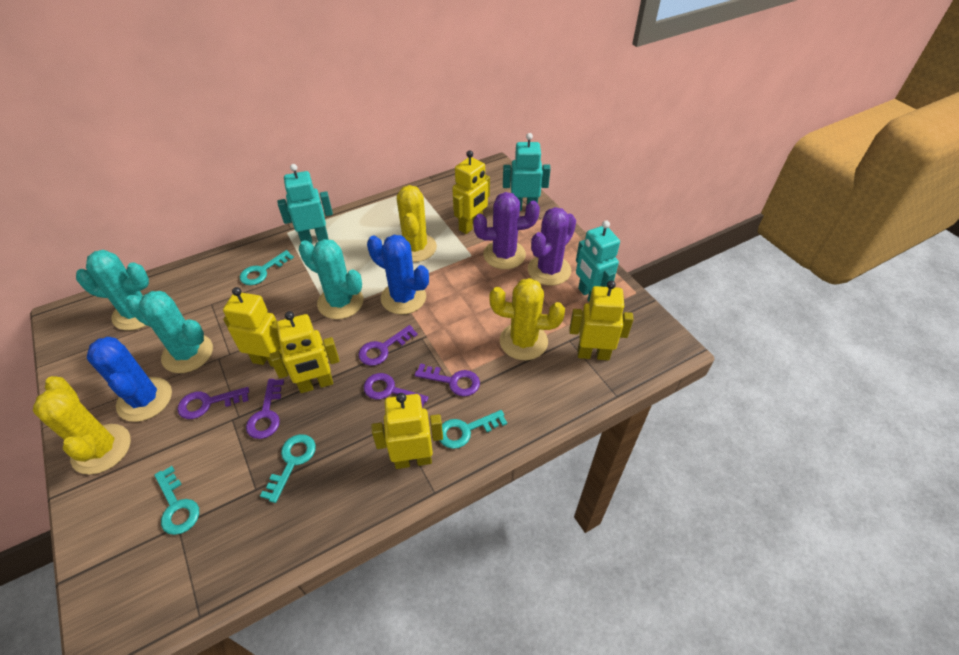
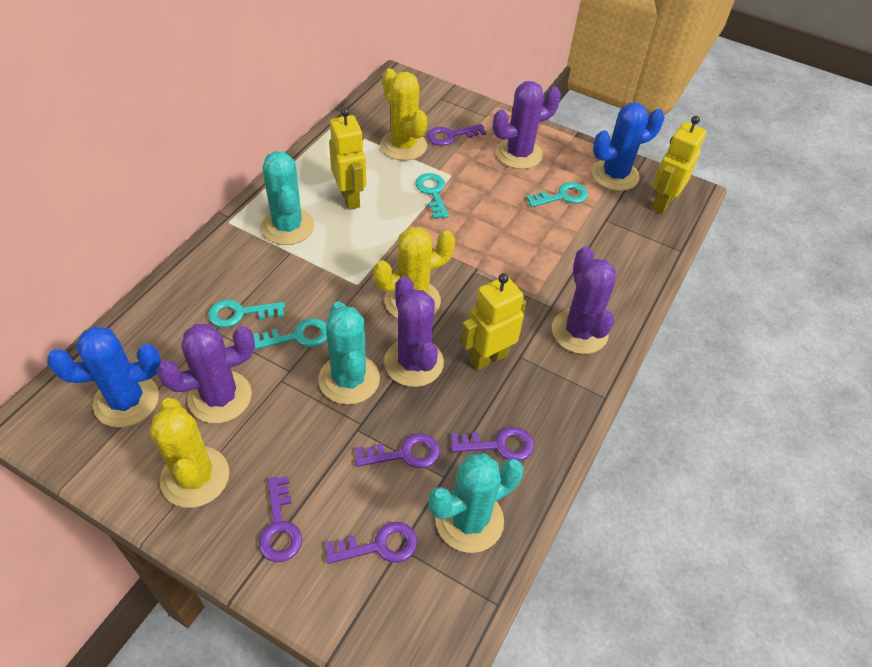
purple cactus: [473,192,540,269] [528,207,576,286] = 2 -> [157,324,255,423] [384,276,444,387] [493,81,561,169] [552,246,616,354] = 4
turquoise robot: [277,164,333,243] [503,133,551,211] [576,220,620,301] = 3 -> none = 0
yellow robot: [223,287,282,367] [270,311,340,393] [371,393,443,469] [452,150,490,234] [570,281,634,360] = 5 -> [329,108,366,210] [460,273,526,371] [652,116,707,214] = 3

